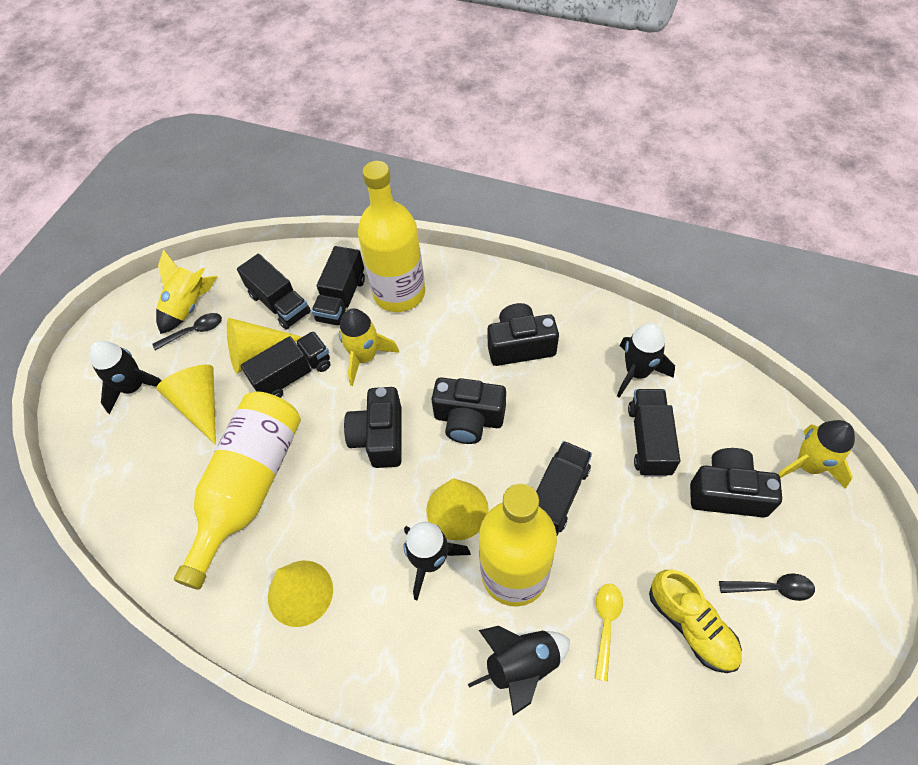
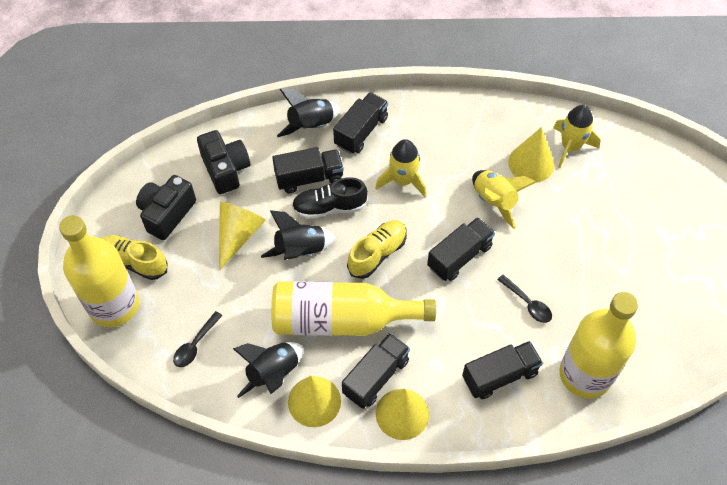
black camera: [344,387,402,468] [432,377,506,444] [487,303,559,366] [690,448,782,517] = 4 -> [136,175,196,240] [197,130,250,194] = 2
black rocket: [90,341,162,414] [403,522,471,600] [468,626,570,716] [617,323,675,398] = 4 -> [233,342,303,398] [261,210,336,260] [277,89,340,137] = 3
black shoe: none = 0 -> [292,177,368,219] = 1
yellow shoe: [649,570,742,673] = 1 -> [102,235,167,280] [347,220,407,279] = 2
yellow spoon: [595,584,623,681] = 1 -> none = 0

